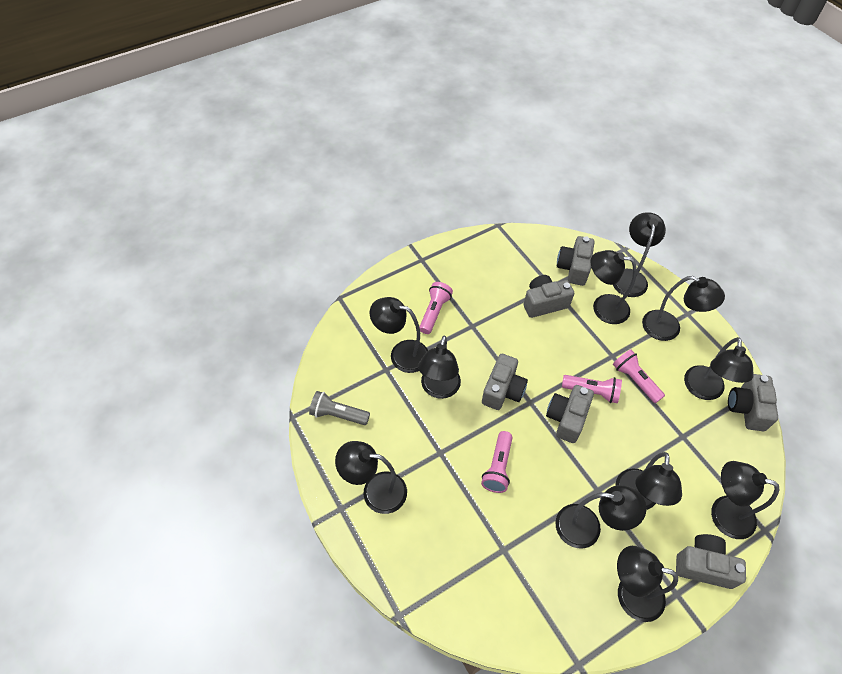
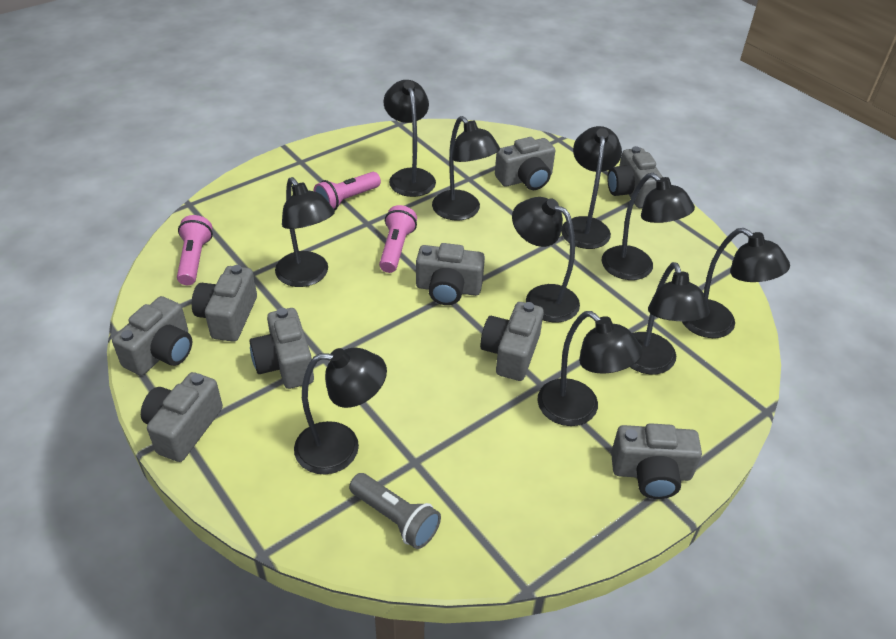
black lamp: [335,441,407,514] [370,297,428,373] [418,335,461,399] [555,485,647,549] [591,250,637,324] [613,212,666,297] [615,452,682,510] [617,546,678,622] [642,276,725,341] [684,337,754,400] [711,461,779,539] = 11 -> [275,177,335,287] [294,347,387,474] [383,80,436,197] [432,116,500,221] [512,197,580,322] [537,311,643,426] [561,126,622,249] [602,173,695,280] [630,262,710,374] [682,228,790,338] = 10
grey camera: [482,354,528,410] [524,275,574,318] [546,385,594,443] [557,236,594,286] [676,534,746,589] [728,374,778,431] = 6 -> [112,296,192,376] [141,372,223,462] [192,265,257,342] [250,308,314,389] [416,243,485,305] [480,302,544,381] [495,137,555,190] [607,146,663,208] [611,423,702,499] = 9
pink flashlight: [420,282,453,334] [481,431,513,493] [562,375,622,403] [613,349,665,403] = 4 -> [177,215,213,285] [314,172,381,211] [379,205,417,273] = 3

